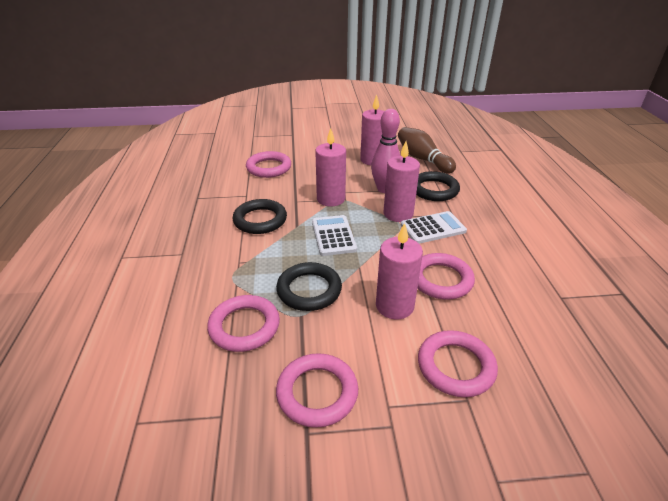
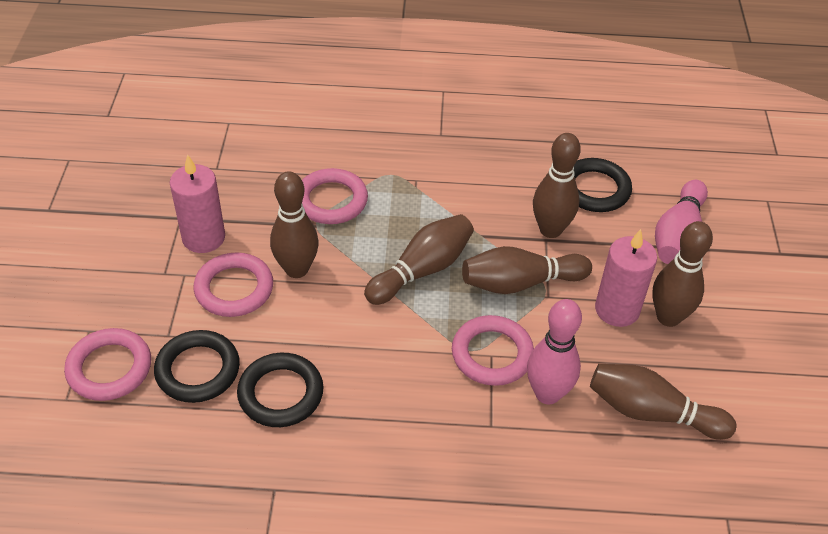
brown bowling pin: [398,127,456,174] = 1 -> [270,171,319,278] [364,214,474,305] [462,246,592,294] [533,133,581,238] [590,364,736,440] [652,221,713,327] = 6
pink bowling pin: [371,109,400,193] = 1 -> [527,299,582,404] [655,180,708,264] = 2
pink candle: [315,128,346,207] [360,95,384,165] [376,223,423,320] [383,141,420,222] = 4 -> [170,155,225,253] [595,229,657,327] = 2
pink ring: [207,295,280,352] [246,151,291,178] [276,353,358,428] [417,253,475,299] [418,330,498,397] = 5 -> [64,328,151,401] [194,252,273,317] [302,168,368,224] [452,315,534,386] = 4
white calculator: [312,215,357,256] [401,211,467,244] = 2 -> none = 0

